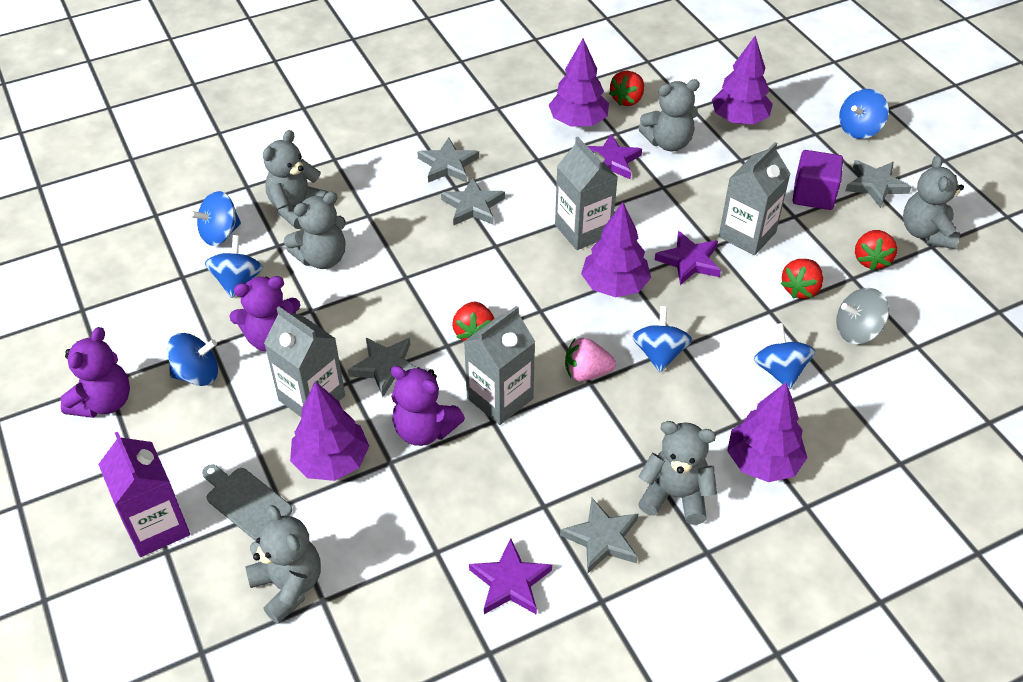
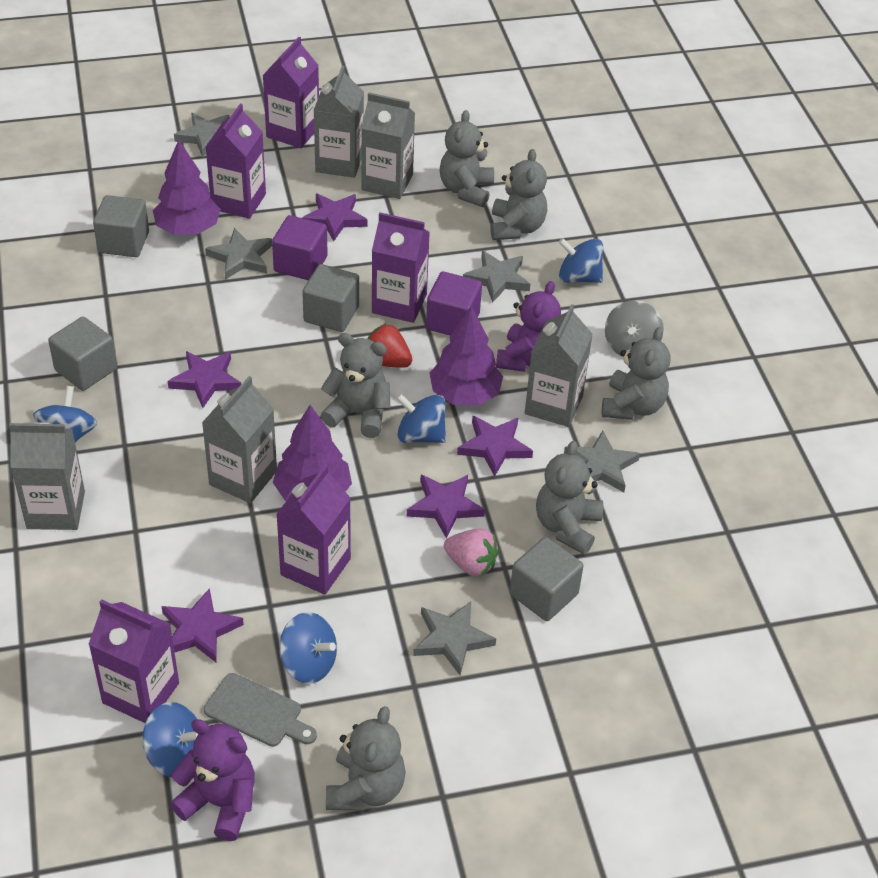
blue spinning top: [167,333,218,386] [190,191,241,246] [205,235,263,298] [632,306,692,372] [754,323,815,390] [839,89,889,139] = 6 -> [33,386,97,442] [142,702,198,777] [279,612,337,684] [396,394,446,443] [559,238,603,283] = 5
grey carton: [264,306,345,417] [464,306,535,425] [555,137,618,250] [719,142,791,255] = 4 -> [9,423,85,530] [202,376,277,503] [314,66,364,178] [361,93,415,199] [525,304,593,427] = 5
grey cube: none = 0 -> [48,317,117,391] [93,195,149,257] [302,264,359,332] [510,537,584,621] = 4
purple carton: [98,432,190,557] = 1 -> [88,599,179,723] [206,104,266,219] [263,37,319,148] [276,465,351,595] [372,213,430,323] = 5
purple cube: [793,150,843,210] = 1 -> [272,215,328,280] [426,272,482,336] = 2
purple star: [469,538,552,615] [587,134,642,180] [655,231,721,285] = 3 -> [161,588,244,663] [168,351,241,408] [302,193,367,241] [407,475,485,539] [457,416,533,477] = 5
purple teddy bear: [60,327,130,418] [229,276,301,351] [391,366,465,446] = 3 -> [170,719,255,841] [496,281,561,372] = 2
purple tree: [290,381,369,481] [549,39,609,127] [581,202,651,297] [712,36,773,124] [727,382,807,482] = 5 -> [153,140,220,235] [273,405,352,501] [430,306,503,406] = 3
red strawberry: [452,302,494,341] [609,71,644,106] [781,259,823,299] [855,230,897,271] = 4 -> [367,323,412,368] = 1

